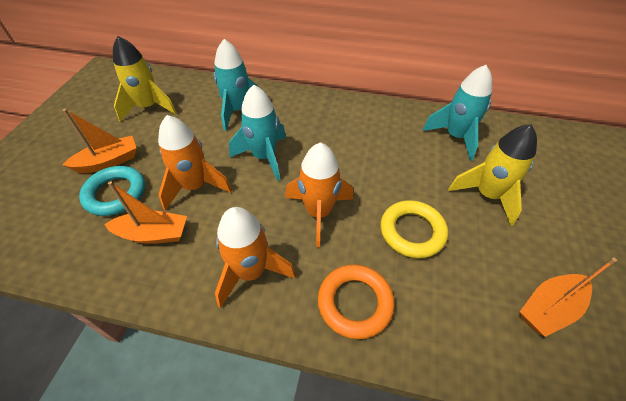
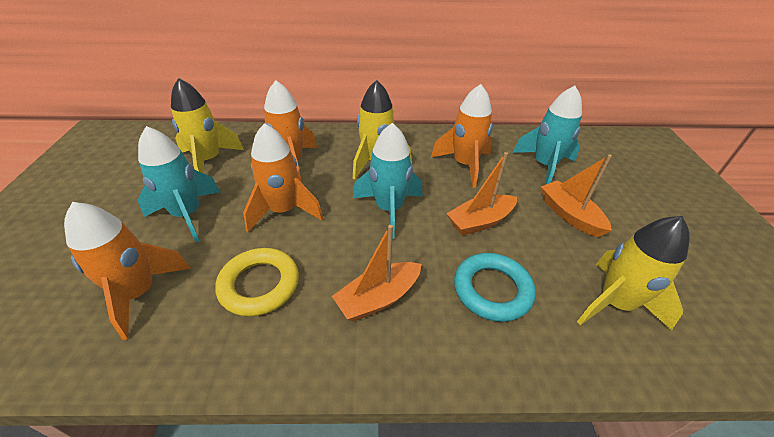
orange ring: [318,264,395,339] = 1 -> none = 0
orange rocket: [158,115,232,211] [215,207,296,308] [285,142,353,247] = 3 -> [64,202,191,340] [243,123,323,232] [264,80,317,183] [431,84,493,188] = 4
yellow rocket: [113,36,177,121] [449,124,537,226] = 2 -> [171,78,244,173] [353,80,412,179] [577,216,690,331] = 3

